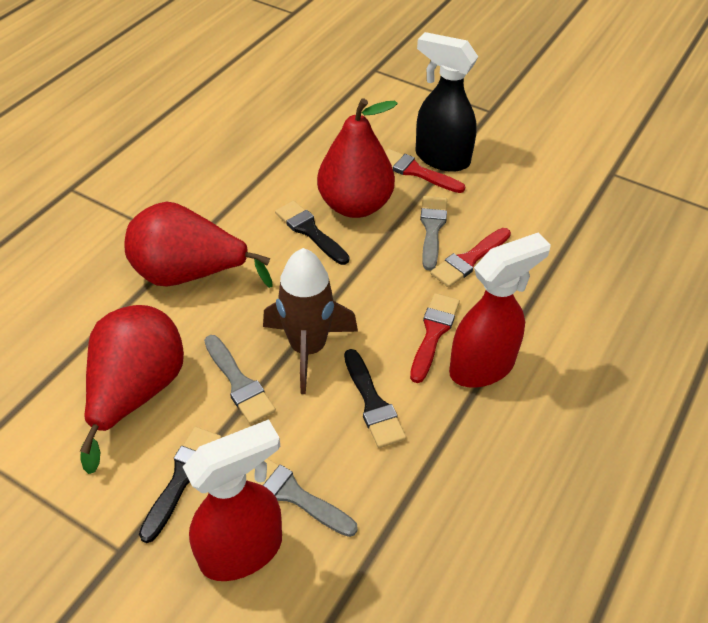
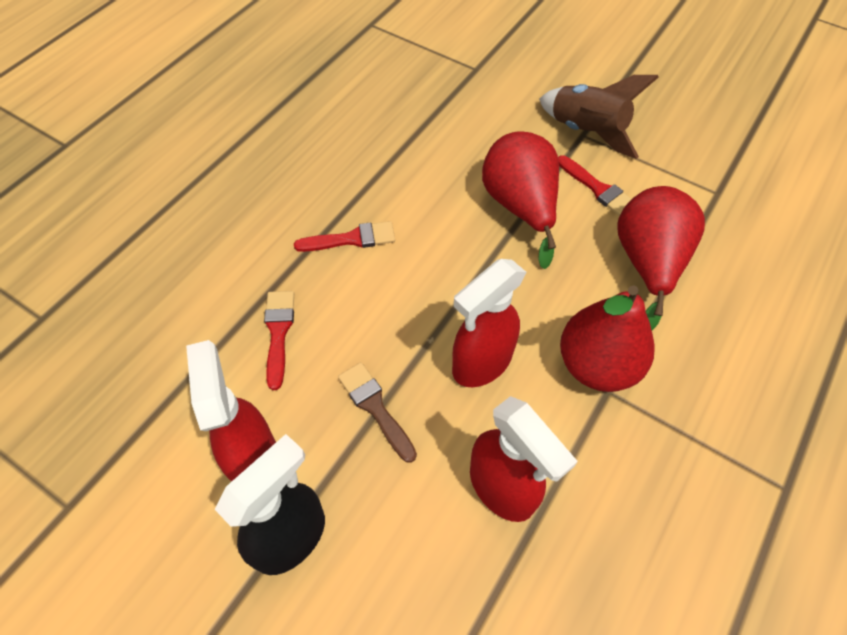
black brush: [139,427,222,543] [275,201,349,265] [344,349,406,448] = 3 -> none = 0
brown brush: none = 0 -> [338,362,417,463] = 1
grey brush: [204,335,276,424] [246,458,358,537] [420,196,447,271] = 3 -> none = 0
red spray bottle: [183,419,282,581] [449,233,551,388] = 2 -> [186,340,276,482] [452,259,527,387] [470,396,578,522] = 3

